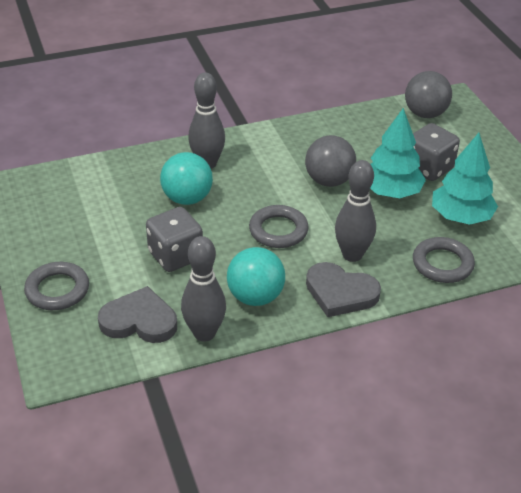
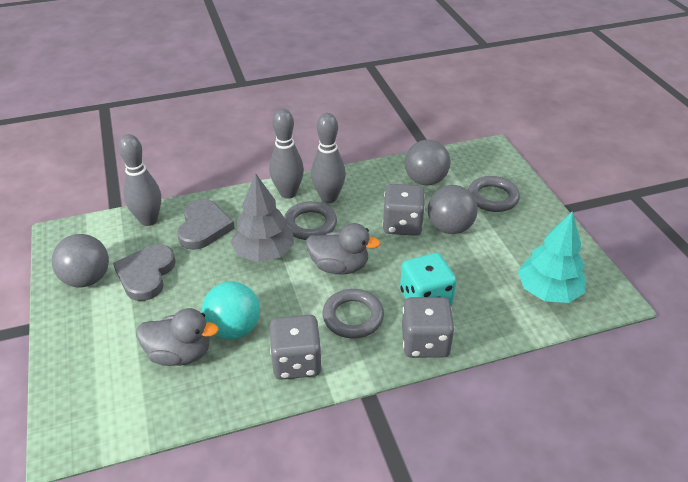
grey ball: [305,135,356,187] [405,71,452,118] = 2 -> [52,234,109,287] [405,140,450,186] [428,185,478,234] = 3
grey dice: [146,207,203,272] [413,123,460,181] = 2 -> [270,315,322,380] [382,184,425,236] [402,297,455,358] = 3
grey duck: none = 0 -> [136,308,219,366] [306,223,381,275] = 2
grey tree: none = 0 -> [231,173,294,262] = 1
turquoise ball: [160,152,213,205] [227,247,285,306] = 2 -> [202,282,260,339] = 1
turquoise dice: none = 0 -> [400,253,457,305] = 1
turquoise tree: [370,108,426,198] [432,133,498,225] = 2 -> [518,211,586,303] = 1

